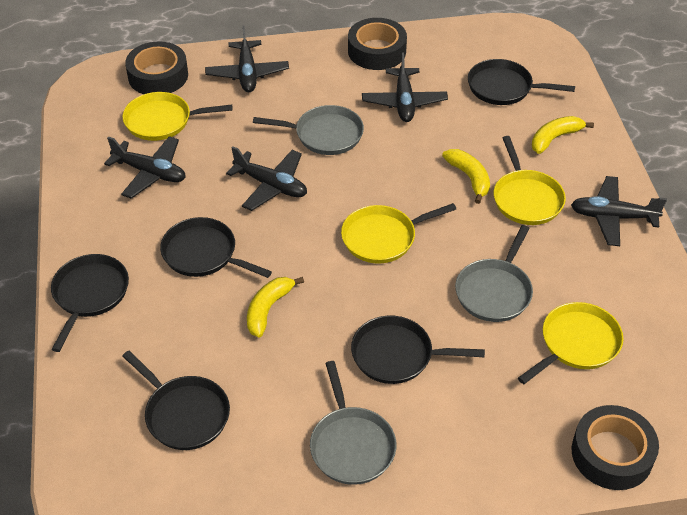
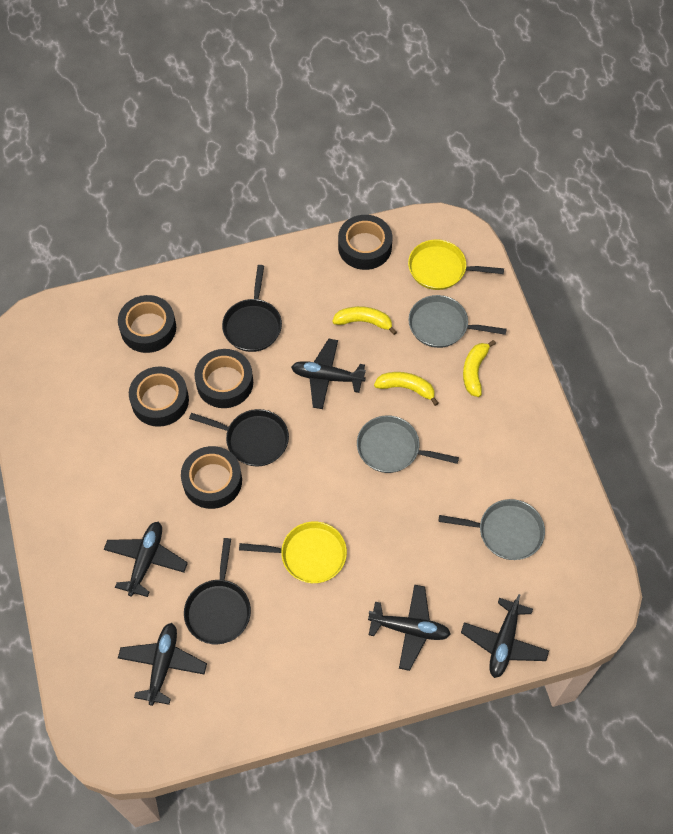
black pan: [51,254,129,352] [122,351,230,450] [160,217,272,278] [351,315,485,384] [468,59,575,105] = 5 -> [184,538,251,644] [189,409,289,466] [222,265,282,352] = 3
black tape: [125,41,188,94] [348,18,407,70] [572,405,659,490] = 3 -> [118,295,176,353] [129,366,189,427] [181,446,242,509] [195,349,253,408] [338,215,392,270] = 5
yellow pan: [123,92,233,141] [341,203,456,264] [494,136,566,225] [518,302,624,384] = 4 -> [239,521,347,583] [408,239,504,290] = 2

